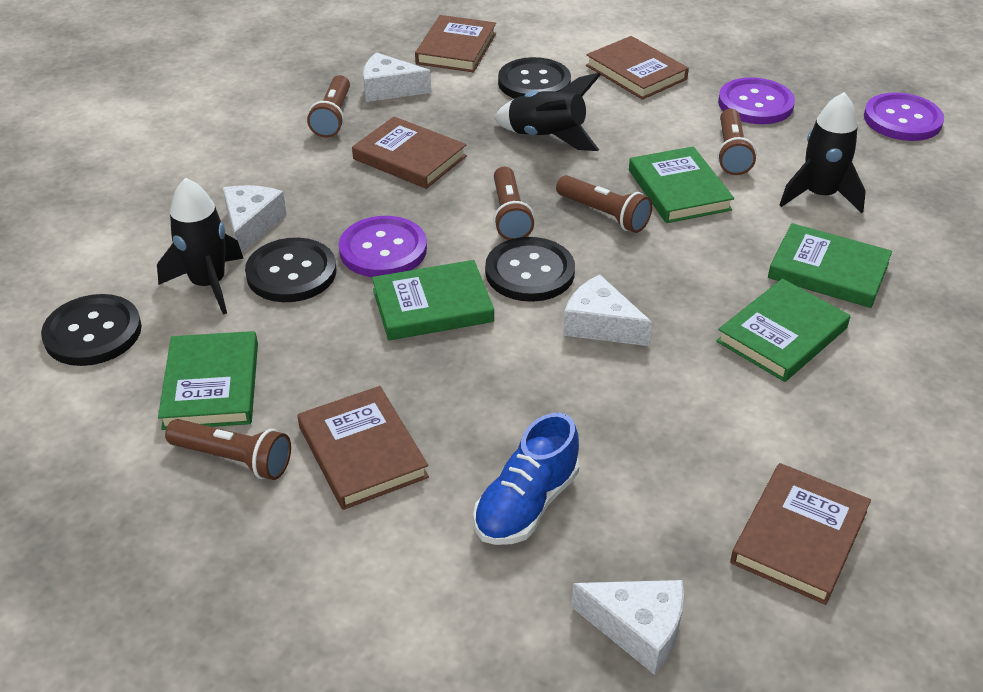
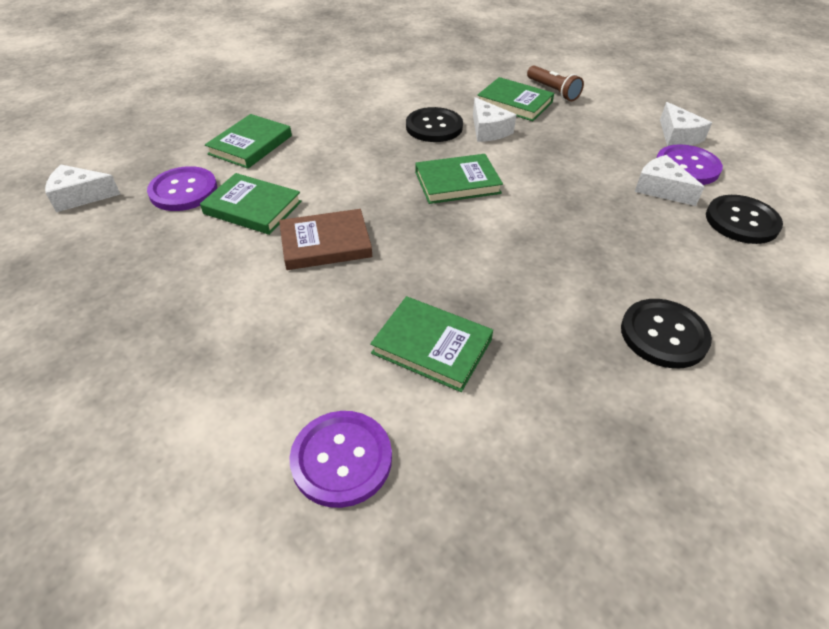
black button: [41,294,142,366] [245,238,337,302] [485,237,575,302] [498,57,571,98] = 4 -> [406,107,463,142] [621,299,712,369] [706,195,783,244] = 3
black rocket: [157,178,244,314] [494,73,601,151] [780,92,866,213] = 3 -> none = 0
blue shoe: [473,413,579,545] = 1 -> none = 0
brown book: [297,386,429,510] [352,117,467,189] [415,15,496,72] [586,36,689,100] [730,463,871,605] = 5 -> [279,209,372,270] = 1
brown flashlight: [165,419,291,480] [307,75,350,138] [493,166,535,240] [556,175,652,233] [717,109,756,175] = 5 -> [527,66,584,101] = 1

